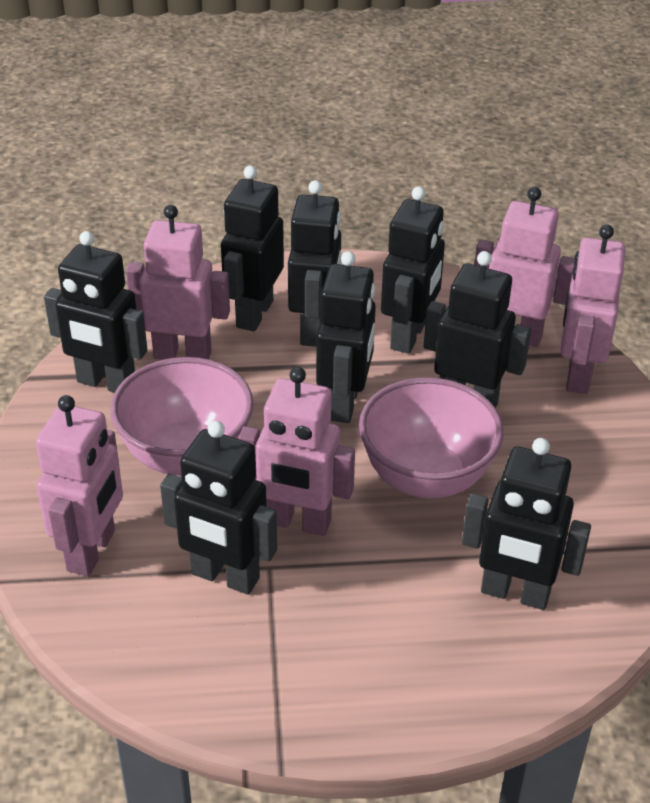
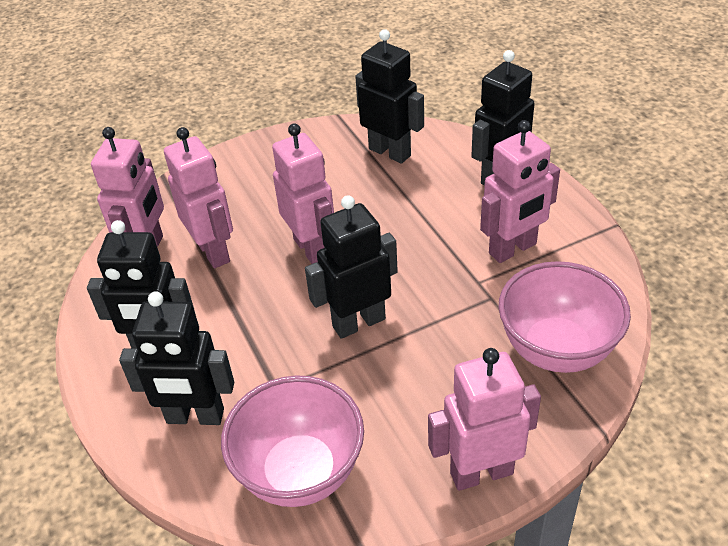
black robot: [44,231,147,393] [160,421,277,595] [221,166,284,331] [288,180,341,347] [316,251,376,423] [381,186,445,354] [424,251,531,408] [462,438,591,610] = 8 -> [87,220,193,349] [119,291,234,425] [305,195,398,339] [355,29,424,164] [471,50,535,186] = 5

